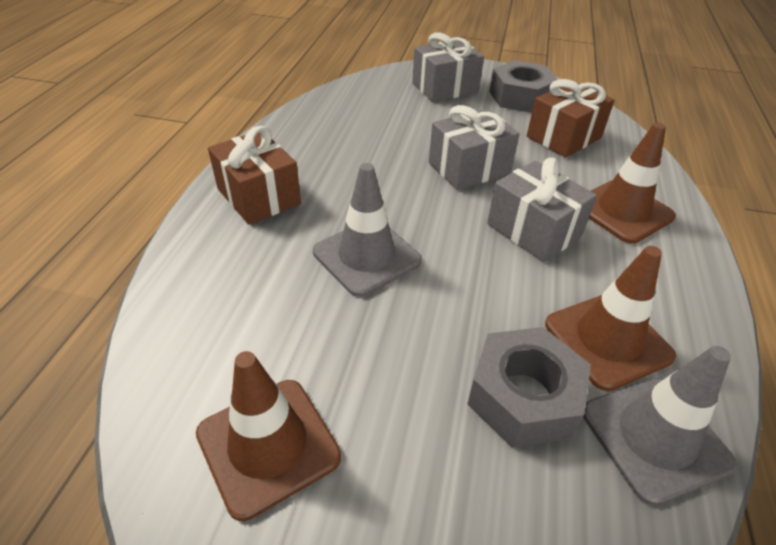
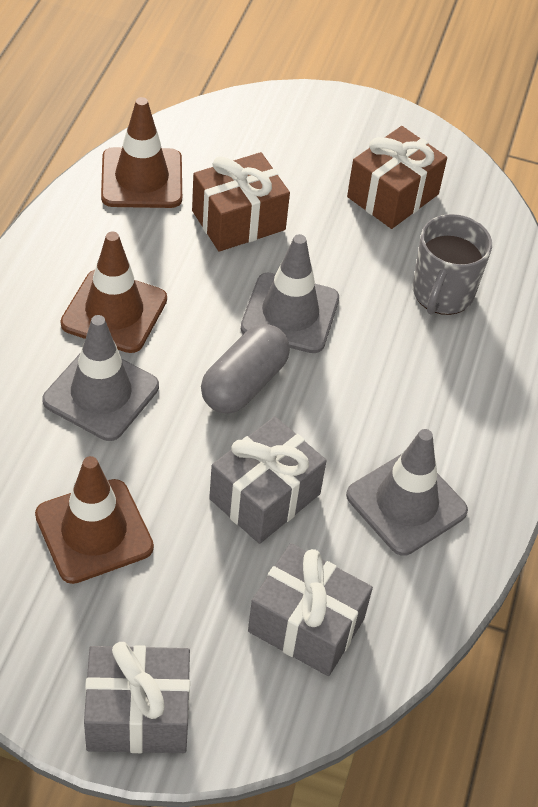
grey capsule: none = 0 -> [201,324,290,414] = 1
grey mug: none = 0 -> [413,214,492,315] = 1
grey nut: [467,327,591,448] [489,60,558,113] = 2 -> none = 0
grey traffic cone: [313,163,422,297] [583,346,737,506] = 2 -> [42,315,159,441] [241,234,339,353] [346,429,468,556] = 3

